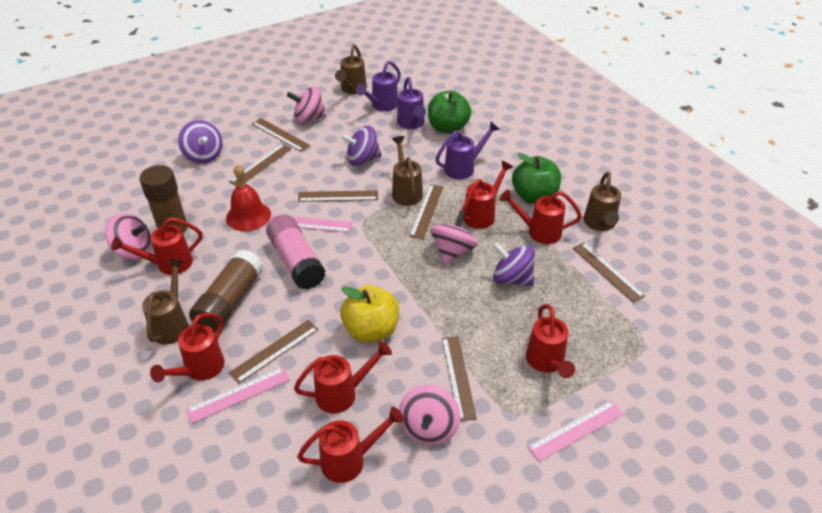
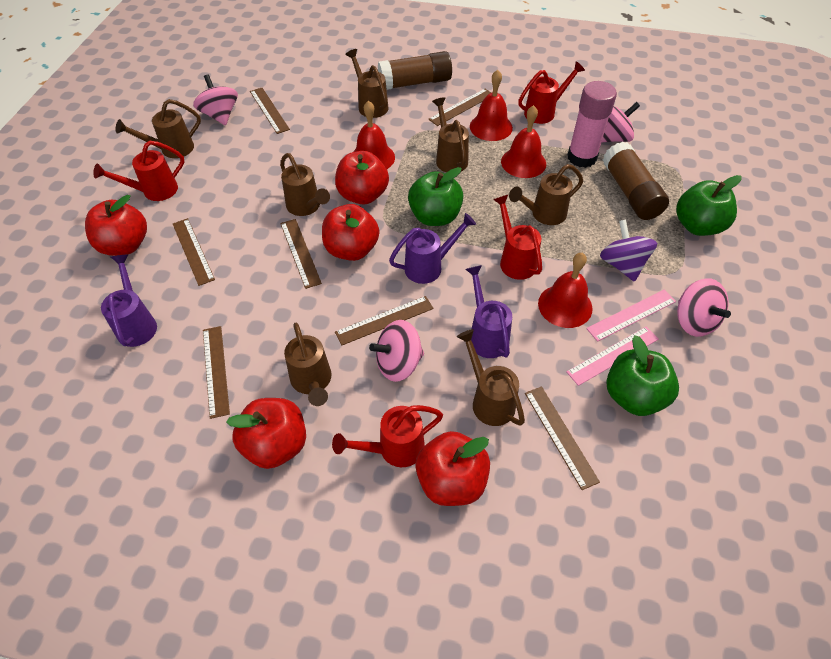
brown watering can: [142,259,189,344] [335,44,367,94] [392,136,423,206] [583,172,621,231] = 4 -> [115,99,201,158] [280,153,330,216] [284,323,331,406] [345,49,389,118] [432,97,469,172] [457,329,525,426] [509,164,583,225] = 7
green apple: [428,91,471,134] [512,153,561,204] = 2 -> [408,167,463,226] [606,335,679,416] [676,175,742,236] = 3
pink ruler: [186,367,290,423] [270,215,353,232] [527,400,624,462] = 3 -> [566,327,659,386] [586,289,676,342] = 2
purple spinning top: [178,120,223,164] [341,126,381,166] [493,242,535,286] = 3 -> [600,219,657,282] = 1
red apple: none = 0 -> [85,195,147,256] [226,398,306,469] [322,204,379,261] [335,151,389,204] [415,431,490,506] = 5
red bell: [226,164,271,231] = 1 -> [353,100,395,169] [470,70,513,141] [501,105,546,178] [538,253,592,328] = 4
red watering can: [111,217,202,275] [150,313,225,382] [294,341,392,413] [297,407,404,483] [462,161,513,229] [500,189,582,244] [526,304,575,378] = 7 -> [93,141,184,201] [332,405,443,467] [493,195,542,280] [518,61,585,124] = 4
yellow apple: [340,285,399,342] = 1 -> none = 0

